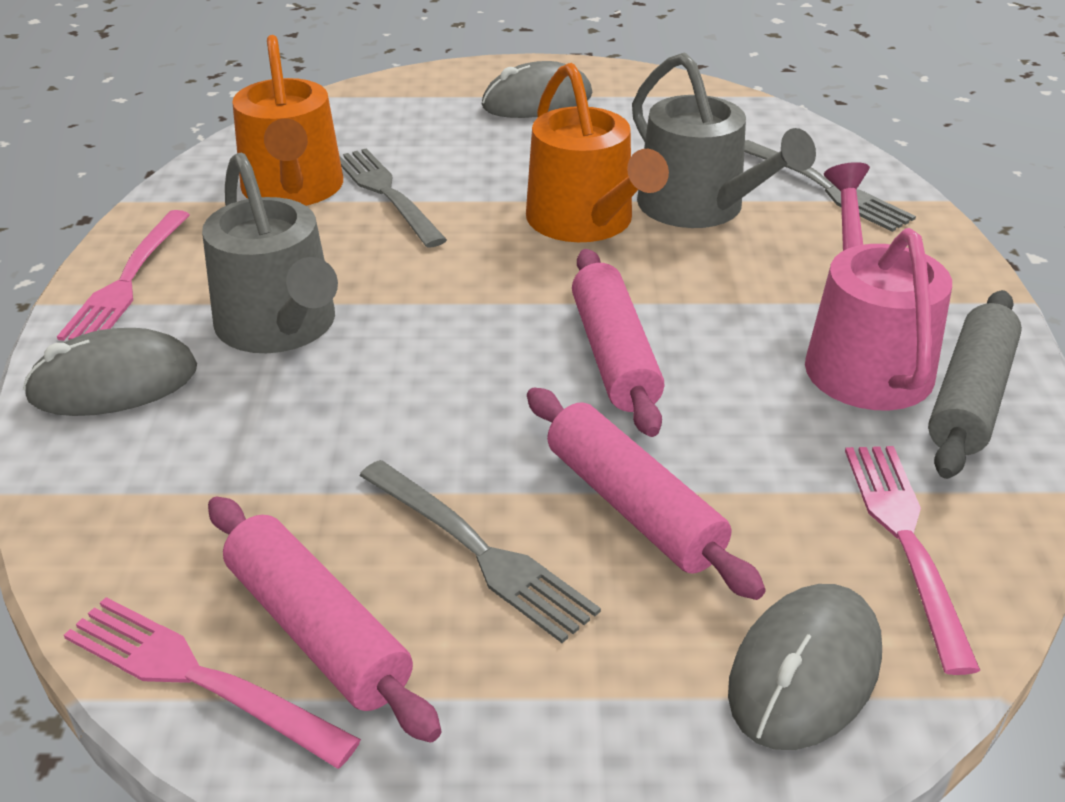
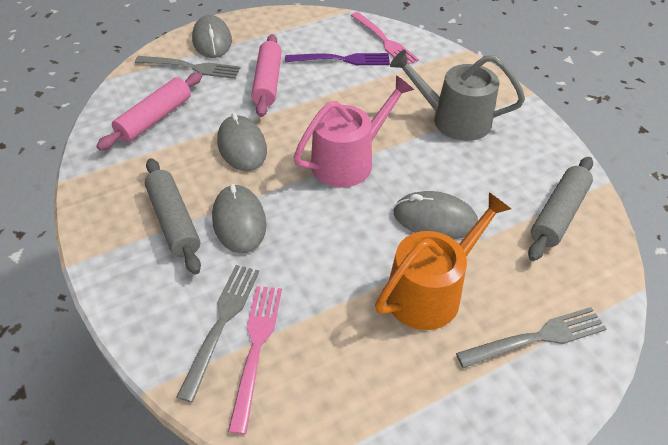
grey mouse: [23,328,197,416] [482,61,592,118] [728,584,882,750] = 3 -> [192,15,232,58] [212,184,266,253] [217,113,267,171] [394,191,478,239] = 4
grey rolling pin: [928,290,1022,479] = 1 -> [145,158,201,275] [528,157,593,261] = 2
grey watering can: [202,153,338,353] [632,53,816,228] = 2 -> [390,50,525,141] = 1
orange watering can: [232,35,343,206] [526,63,669,242] = 2 -> [375,192,511,330] = 1
pink fork: [57,210,190,341] [64,597,361,769] [845,446,981,675] = 3 -> [228,286,282,434] [350,12,419,64] = 2
pink rolling pin: [208,497,441,742] [527,388,766,600] [572,249,665,437] = 3 -> [96,72,202,151] [251,34,282,117] = 2
purple fork: none = 0 -> [285,53,390,65] = 1

